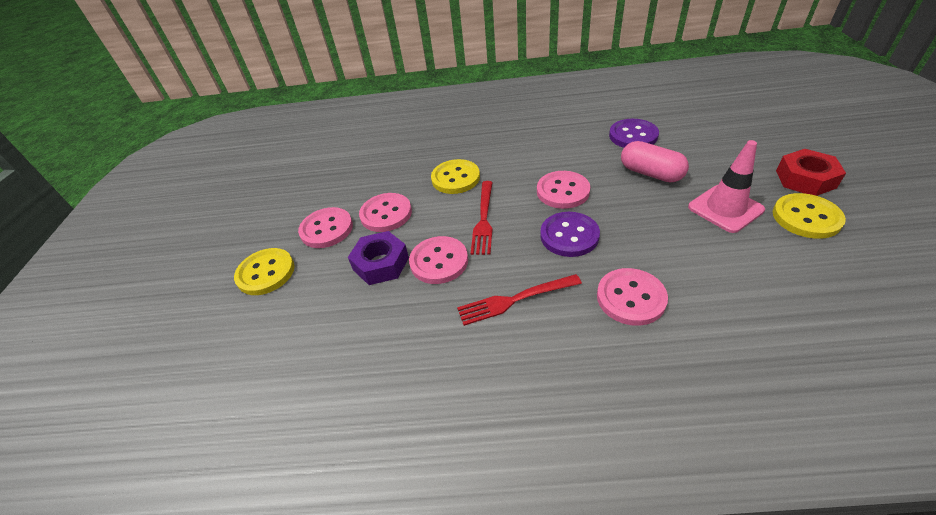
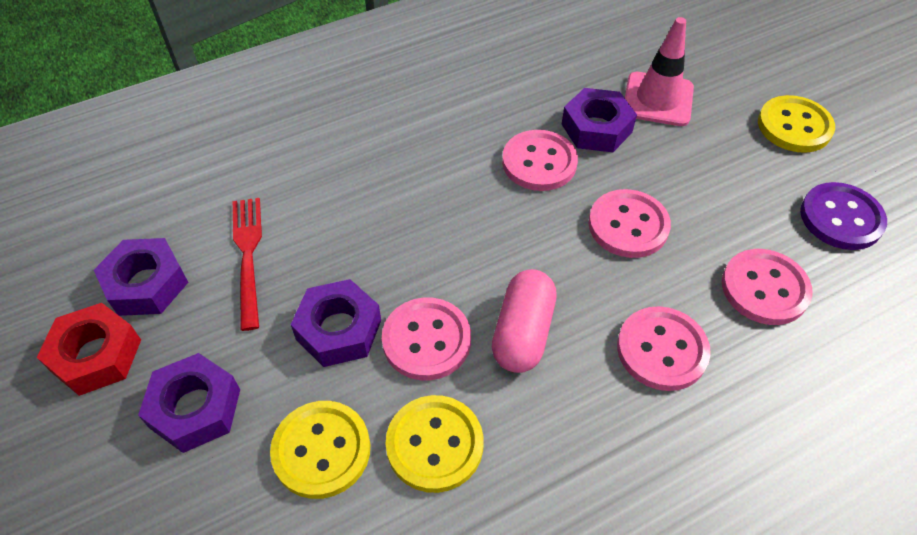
purple button: [540,212,600,257] [609,119,659,148] = 2 -> [800,182,887,250] = 1
purple nut: [348,231,409,285] = 1 -> [94,238,188,316] [138,353,240,453] [291,279,381,367] [562,88,637,152] = 4
red fork: [457,274,582,326] [471,181,493,255] = 2 -> [233,198,262,331] = 1

